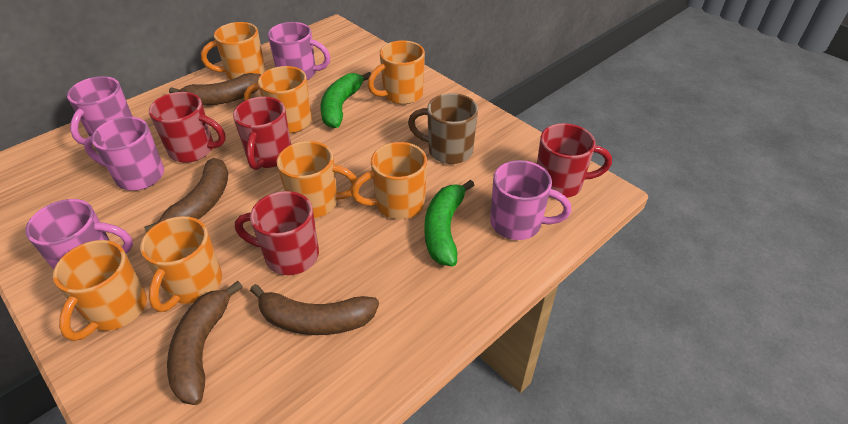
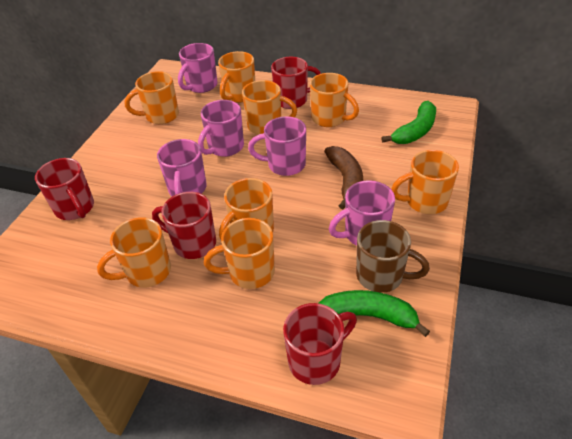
brown banana: [144,158,228,233] [167,281,243,405] [169,73,261,106] [250,284,379,335] = 4 -> [324,146,363,209] = 1
orange mug: [53,240,147,341] [140,216,222,312] [201,22,265,80] [244,66,312,133] [277,141,357,218] [351,142,427,219] [367,40,425,104] = 7 -> [97,217,171,288] [124,71,179,124] [204,218,275,289] [218,51,255,103] [219,178,274,239] [242,80,297,135] [310,73,359,127] [391,150,459,214] = 8

